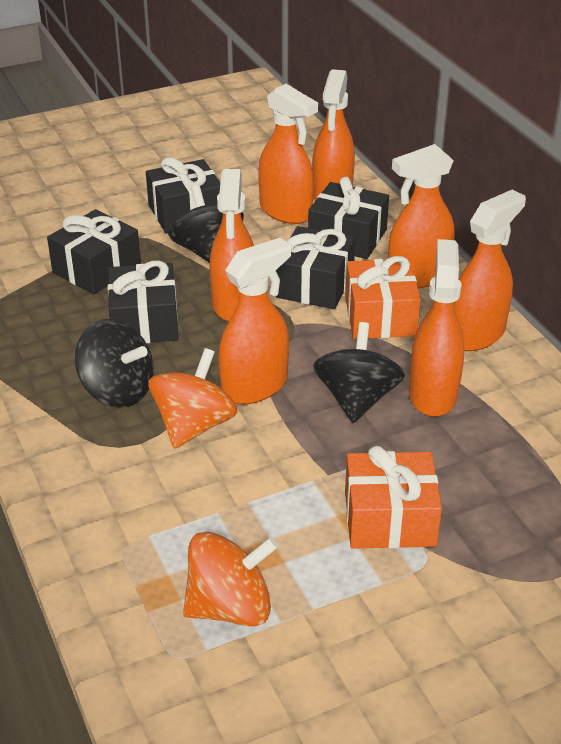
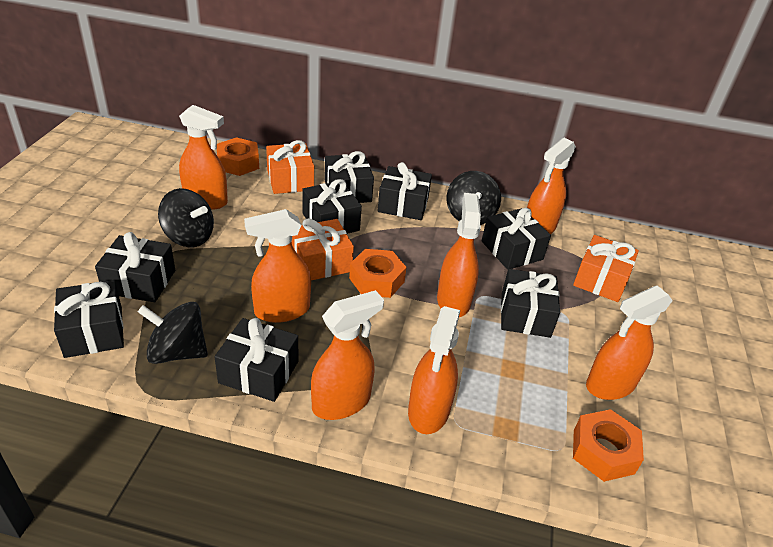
black gift: [47,209,141,294] [108,260,179,343] [146,157,220,233] [276,226,355,309] [308,177,389,259] = 5 -> [54,280,124,358] [95,232,175,302] [215,318,298,402] [302,179,362,234] [324,151,374,203] [378,162,432,220] [482,208,551,270] [501,269,560,338] = 8
orange gift: [345,256,421,339] [345,446,442,549] = 2 -> [266,140,314,194] [291,218,354,280] [573,235,639,302] = 3
orange nut: none = 0 -> [217,137,259,176] [349,249,407,298] [573,409,644,482] = 3
orange spinning top: [148,348,237,449] [183,532,278,627] = 2 -> none = 0

